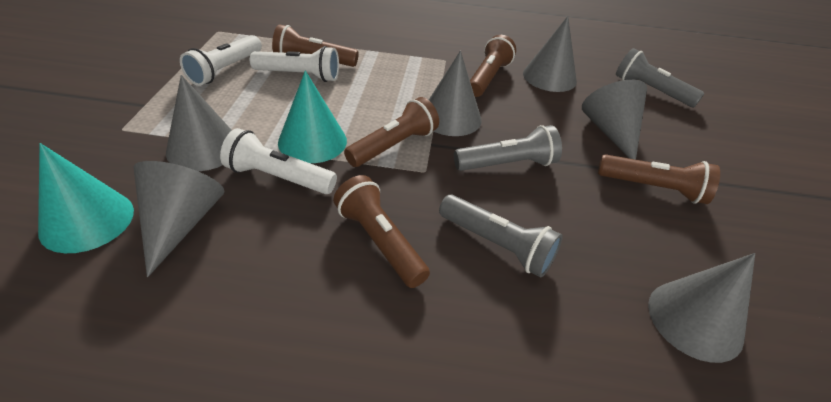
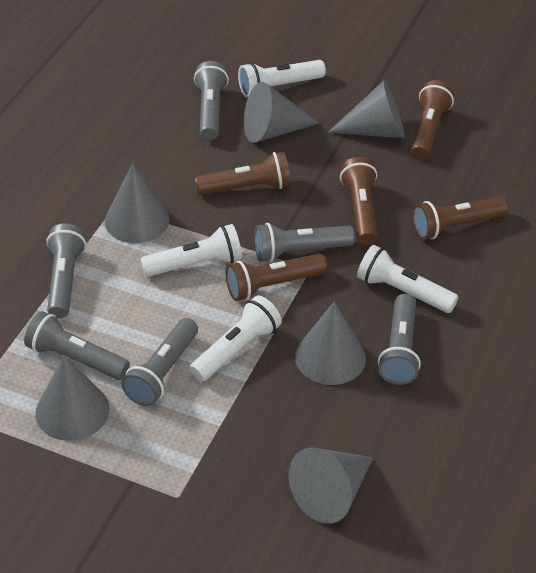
grey flashlight: [439,195,563,278] [454,125,562,171] [616,48,705,107] = 3 -> [24,311,130,380] [46,223,86,319] [121,318,198,406] [194,61,229,140] [255,223,355,262] [378,294,421,385] = 6
turquoise cone: [38,143,134,253] [278,71,347,163] = 2 -> none = 0
white flashlight: [180,35,262,86] [220,128,337,194] [250,46,339,82] = 3 -> [140,224,242,277] [189,295,282,382] [238,60,326,97] [357,245,459,313] = 4

